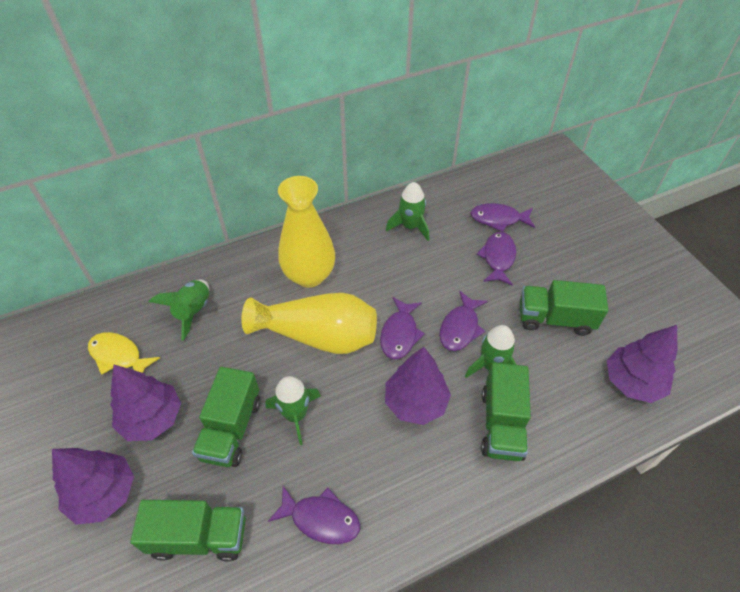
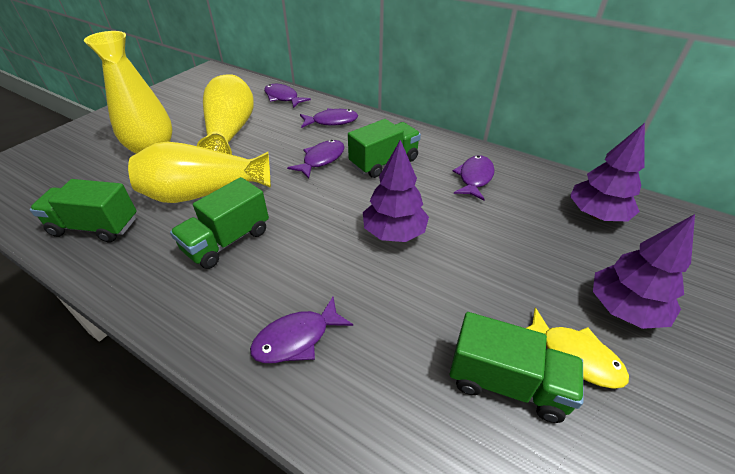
green rocket: [149,279,209,341] [265,376,321,445] [386,182,429,241] [465,325,516,378] = 4 -> none = 0
purple tree: [52,448,134,525] [110,365,181,441] [385,347,451,425] [607,325,677,403] = 4 -> [363,140,429,242] [570,123,645,221] [593,214,695,329] = 3
yellow vase: [241,293,377,354] [278,176,335,288] = 2 -> [84,31,172,154] [128,142,271,203] [197,75,254,155] = 3

